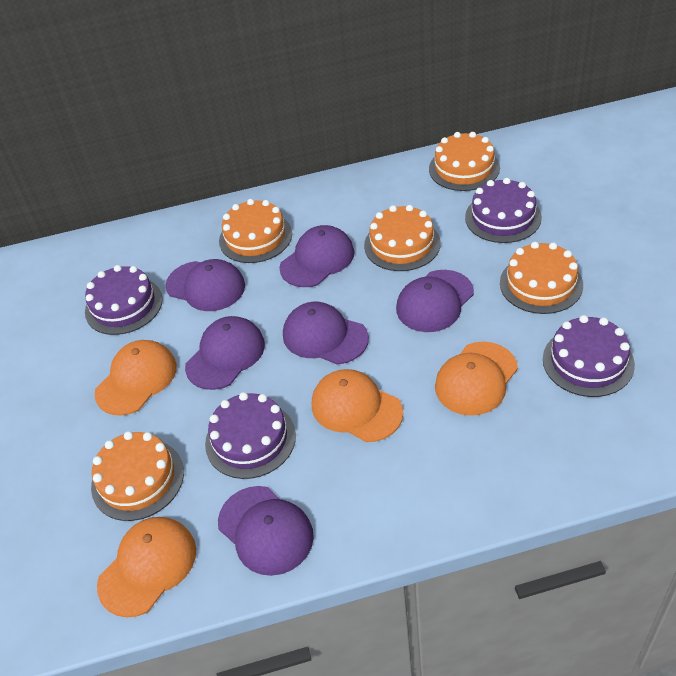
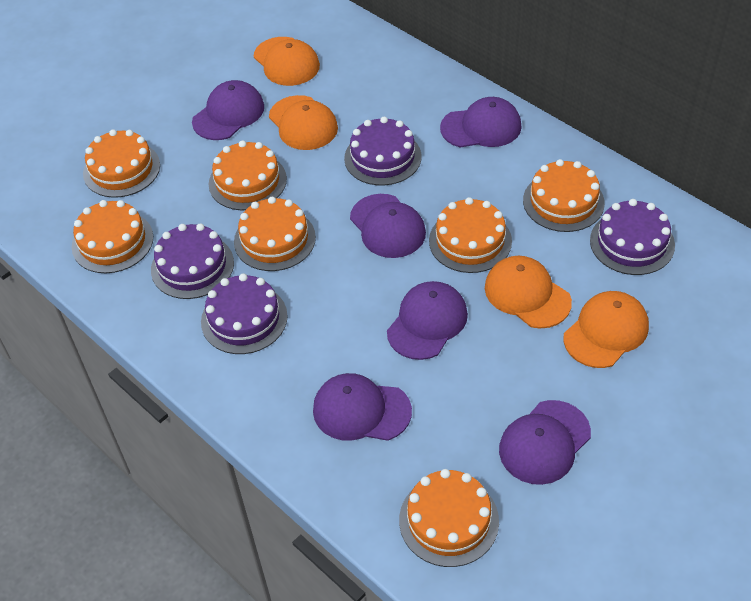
orange cake: [91,431,184,521] [219,199,292,263] [364,205,440,271] [429,132,500,191] [500,242,583,314] = 5 -> [72,200,153,273] [83,129,160,198] [209,140,287,210] [234,197,316,271] [399,469,499,567] [429,197,512,273] [523,159,605,232] = 7

